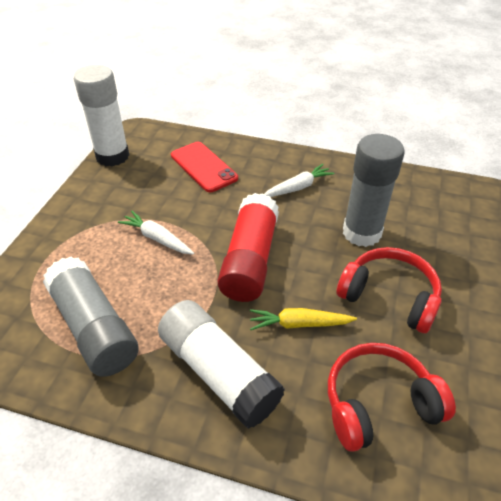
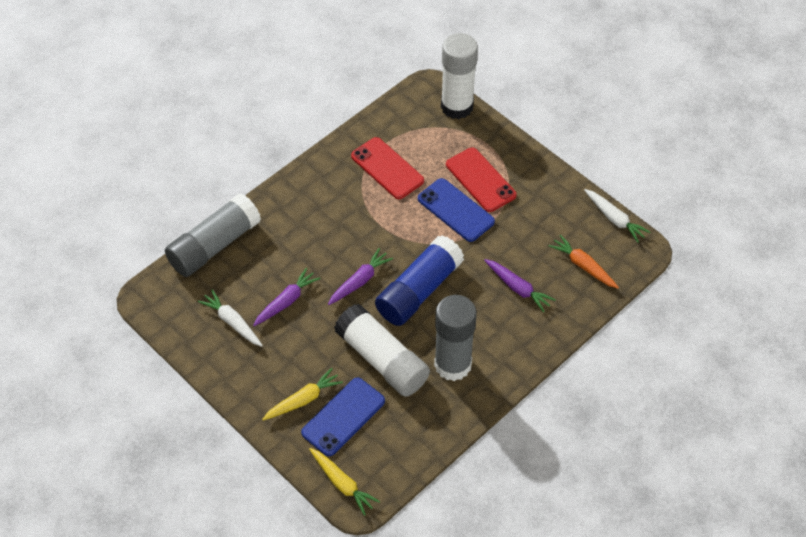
blue glue stick: none = 0 -> [375,235,464,326] = 1
blue phone: none = 0 -> [301,378,385,456] [418,178,495,242] = 2
orange carrot: none = 0 -> [549,234,619,288] = 1
purple carrot: none = 0 -> [253,268,320,326] [328,248,393,305] [484,259,556,312] = 3
red glue stick: [217,193,279,302] = 1 -> none = 0
red headphones: [328,343,456,452] [336,247,442,333] = 2 -> none = 0
red phone: [171,142,238,192] = 1 -> [351,137,424,199] [446,147,517,212] = 2
yellow carrot: [250,308,357,330] = 1 -> [262,368,343,421] [309,448,380,516] = 2

